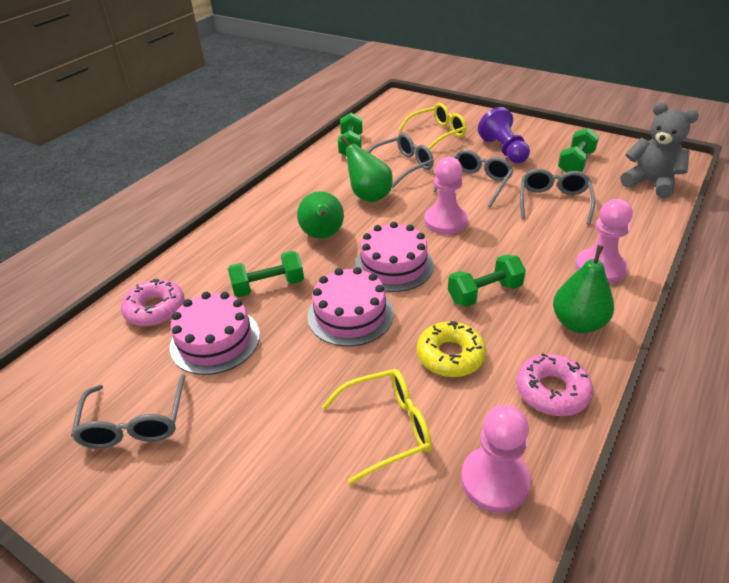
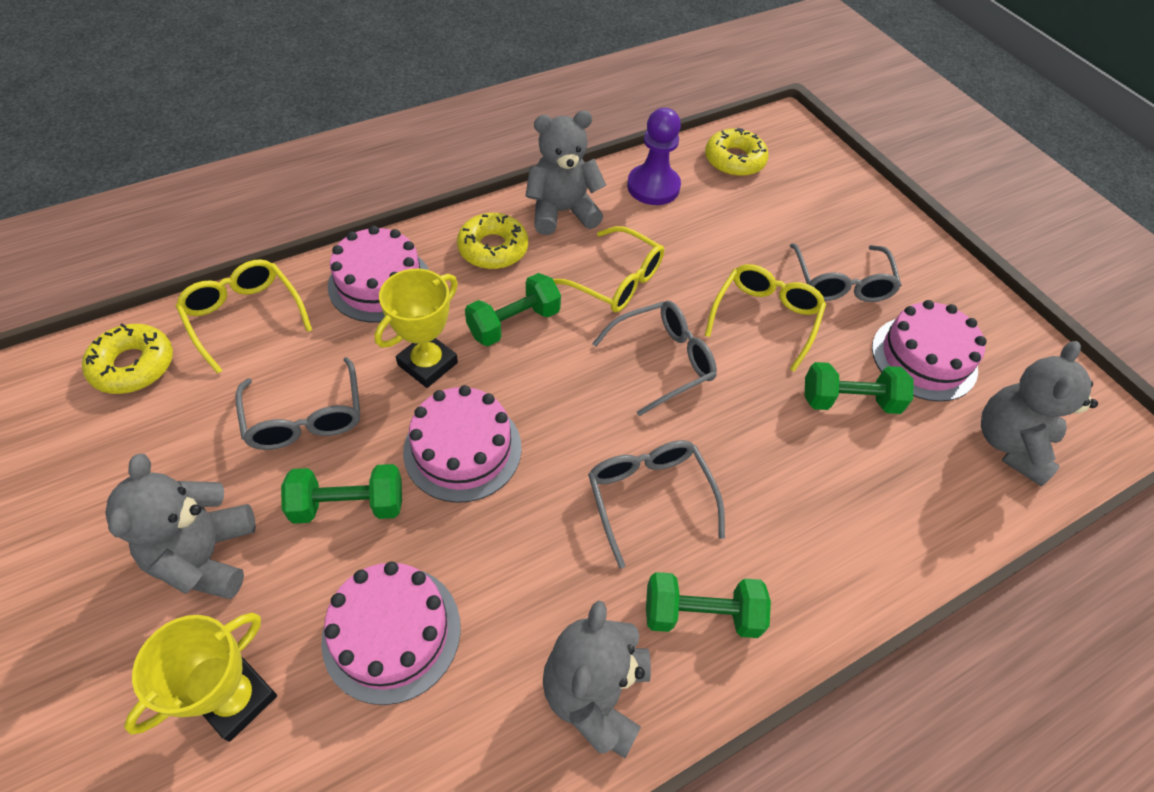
green pear: [297,191,344,239] [341,136,393,202] [553,245,614,333] = 3 -> none = 0
grey teddy bear: [620,103,699,198] = 1 -> [105,454,256,599] [525,111,606,235] [543,600,651,758] [981,341,1098,486] = 4
pink cake: [170,292,260,375] [307,267,394,347] [355,222,434,292] = 3 -> [321,561,461,705] [328,226,429,322] [403,385,522,503] [872,300,987,402] = 4
pink donut: [121,279,185,326] [516,353,593,416] = 2 -> none = 0
pink pawn: [424,157,468,234] [461,405,531,513] [575,199,633,284] = 3 -> none = 0
yellow donut: [417,321,486,377] = 1 -> [82,323,173,394] [457,213,528,269] [705,128,769,177] = 3
yellow glasses: [322,369,432,484] [398,103,467,150] = 2 -> [176,259,312,374] [553,226,664,312] [705,264,826,372] = 3
yellow trophy: none = 0 -> [124,613,277,742] [375,269,458,388] = 2

